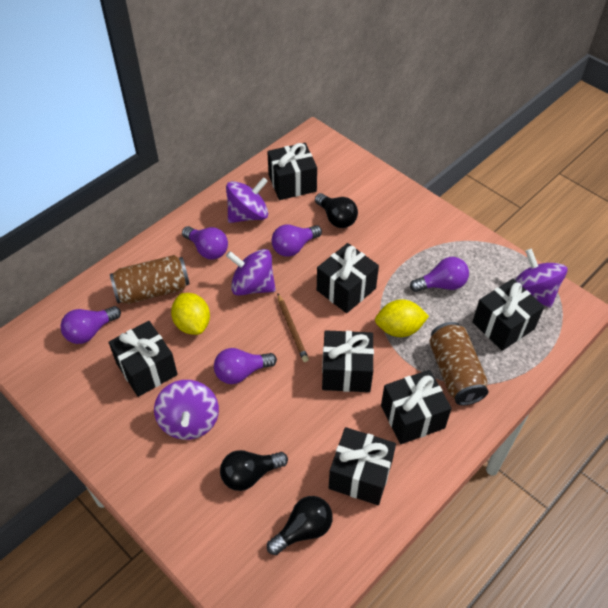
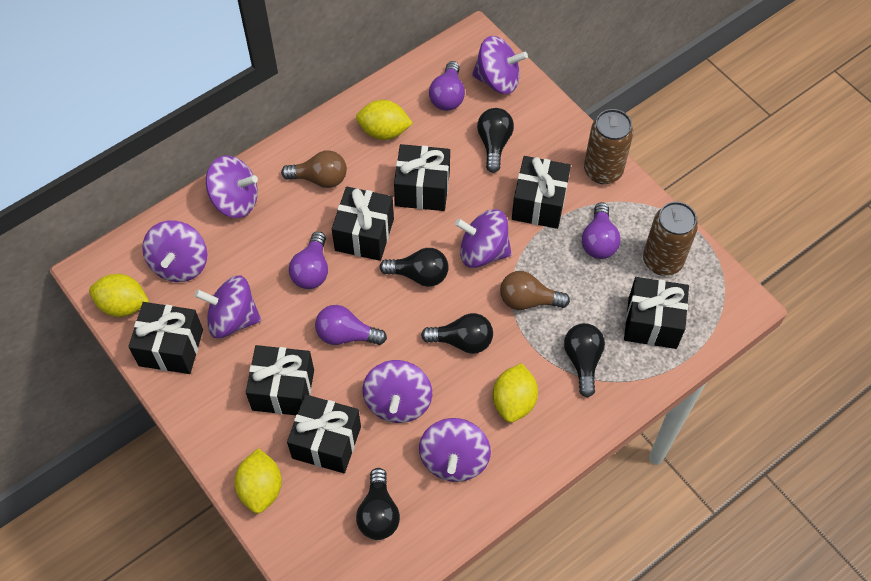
black light bulb: [220,450,288,491] [267,496,333,555] [315,193,358,228] = 3 -> [356,468,400,540] [380,248,449,287] [421,313,493,354] [477,108,514,173] [564,323,605,398] = 5
brown light bulb: none = 0 -> [281,150,347,188] [500,271,570,310] = 2
brown pencil: [278,294,309,362] = 1 -> none = 0
purple light bulb: [61,306,121,344] [182,226,228,259] [214,348,277,384] [271,224,322,257] [410,257,469,292] = 5 -> [289,231,328,289] [315,305,387,345] [429,61,465,111] [582,202,621,259] = 4
purple spinning top: [154,380,219,440] [226,177,268,223] [226,249,276,296] [515,249,568,308] = 4 -> [142,220,207,282] [194,276,261,338] [206,155,258,218] [363,360,432,423] [419,418,491,482] [455,209,512,268] [472,36,528,94] = 7
yellow lemon: [171,293,210,335] [375,299,429,337] = 2 -> [89,274,149,317] [234,448,282,513] [356,100,413,140] [493,363,538,423] = 4

